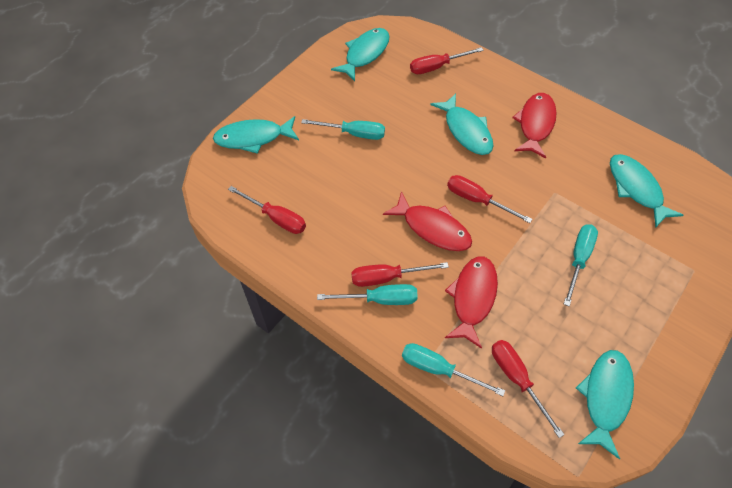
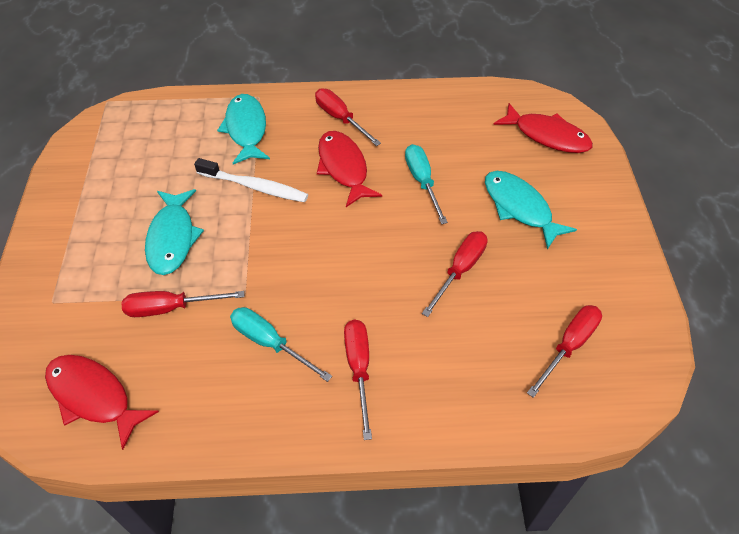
turquoise fish: [213,116,299,154] [331,28,390,81] [430,94,494,155] [576,350,634,459] [610,154,683,228] = 5 -> [145,189,204,275] [217,94,270,164] [485,171,577,250] = 3
turquoise screwdriver: [301,119,385,140] [317,284,417,305] [402,343,505,396] [564,224,598,306] = 4 -> [230,307,332,382] [405,144,448,224] = 2
white toothbrush: none = 0 -> [194,158,308,202] = 1

